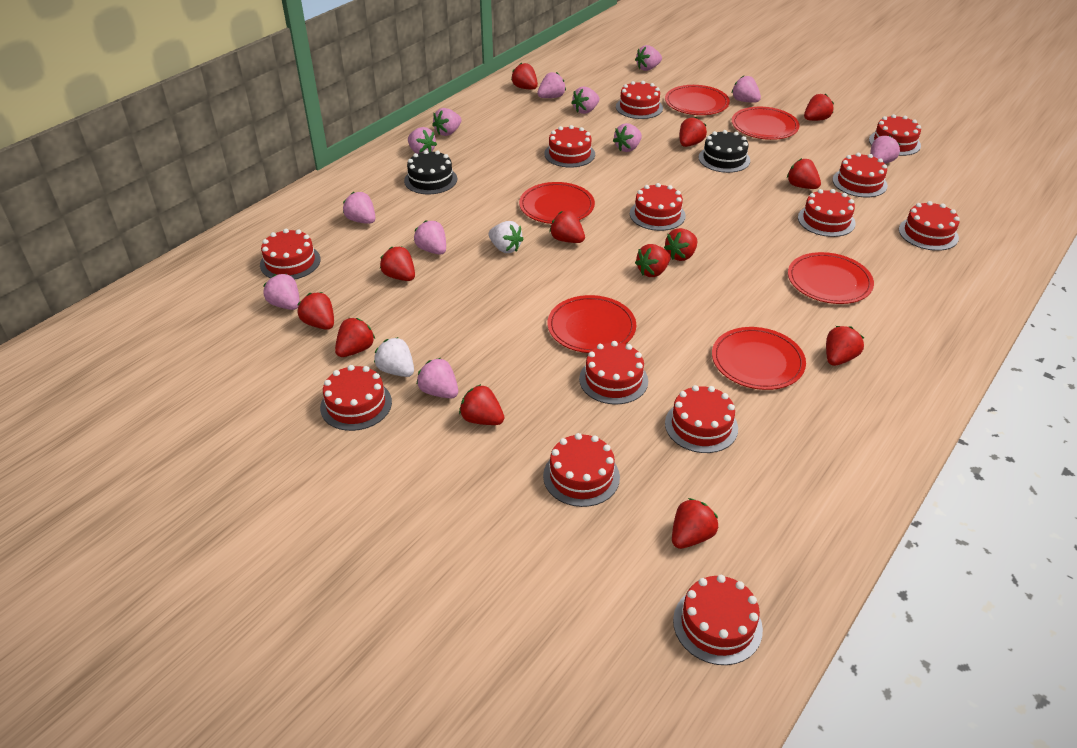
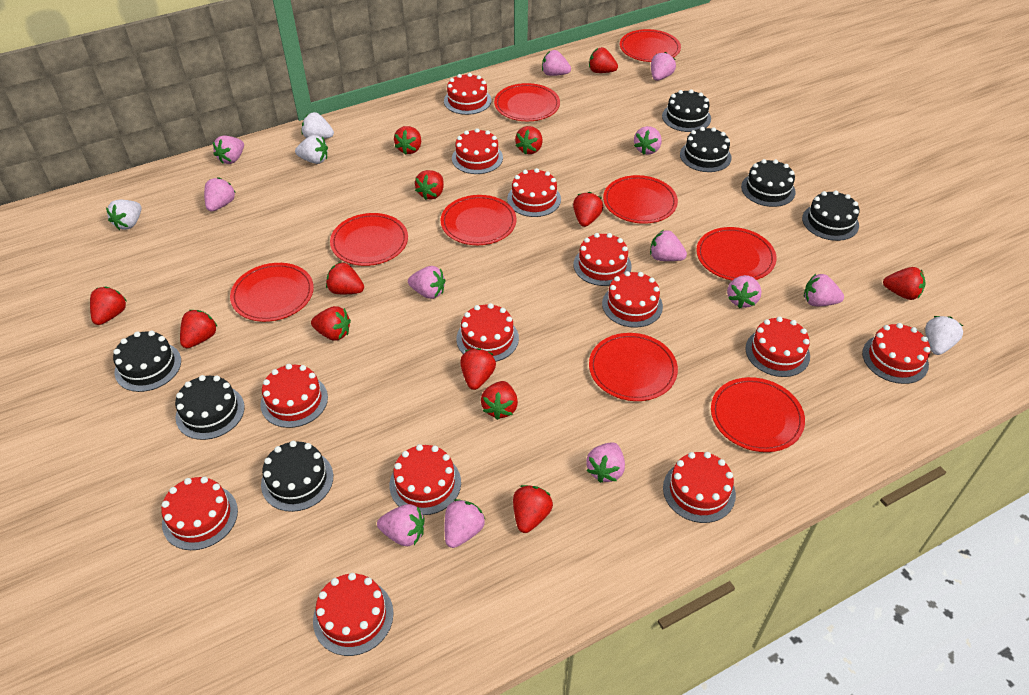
black cake: [404,150,457,194] [699,130,750,173] = 2 -> [113,331,181,392] [175,375,245,440] [261,441,333,512] [662,89,711,132] [680,127,732,172] [741,159,796,207] [802,190,859,241] = 7
red plate: [519,182,595,224] [547,295,636,353] [665,85,730,115] [712,327,806,390] [732,107,800,140] [788,252,874,304] = 6 -> [230,263,314,322] [330,213,408,266] [441,195,517,245] [494,83,560,121] [589,333,678,401] [603,175,678,224] [620,29,681,62] [696,227,777,280] [711,377,805,452] = 9
white strawberry: [374,337,414,377] [489,221,524,253] = 2 -> [106,200,141,230] [295,135,328,164] [301,112,334,139] [925,316,963,355] = 4

